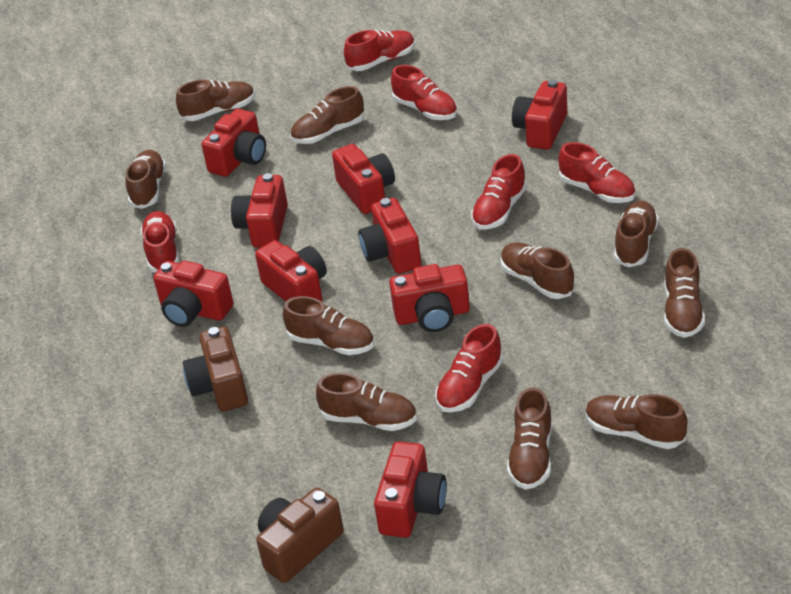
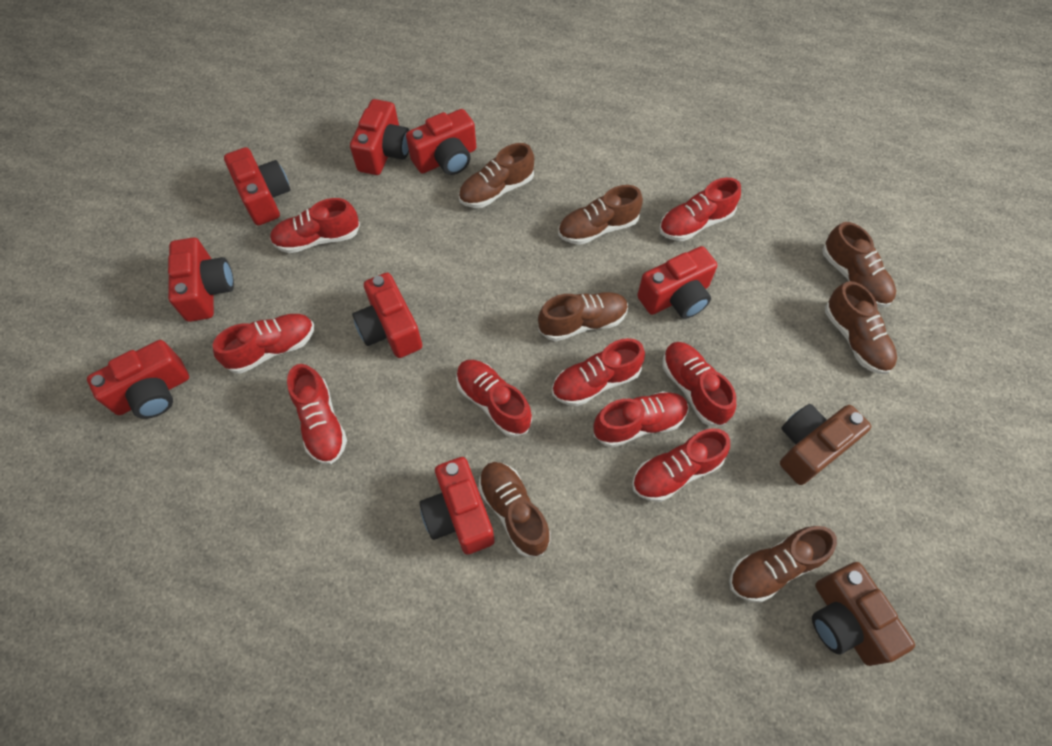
brown shoe: [125,150,166,209] [176,80,255,121] [283,296,374,355] [290,86,364,144] [316,373,417,431] [500,242,575,299] [507,387,552,490] [586,394,688,449] [614,201,659,267] [664,248,705,338] = 10 -> [459,143,534,208] [478,462,551,557] [538,292,628,341] [558,185,643,245] [729,526,837,603] [822,222,896,307] [825,281,897,374] = 7
red camera: [153,261,233,327] [201,109,266,177] [231,173,288,247] [255,240,327,302] [332,144,395,214] [358,198,421,274] [374,441,447,538] [389,264,470,332] [512,80,567,150] = 9 -> [87,340,189,419] [168,238,234,322] [224,147,290,225] [350,99,410,175] [352,273,422,358] [406,109,476,175] [419,457,495,554] [637,246,717,319] = 8
red shoe: [141,211,179,272] [344,30,415,71] [391,65,457,120] [435,324,503,412] [471,154,527,230] [559,142,635,203] = 6 -> [213,314,314,374] [270,198,360,253] [287,364,347,464] [456,360,532,437] [552,338,645,406] [593,391,688,447] [632,428,730,502] [659,178,741,241] [663,342,736,426] = 9

